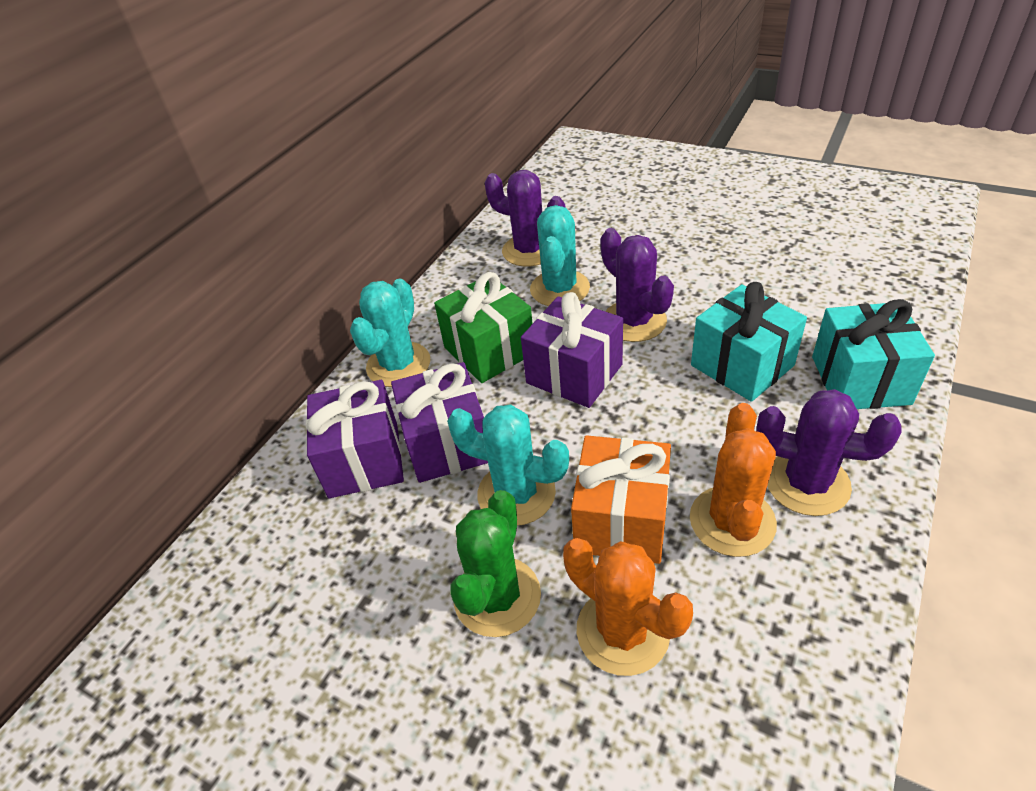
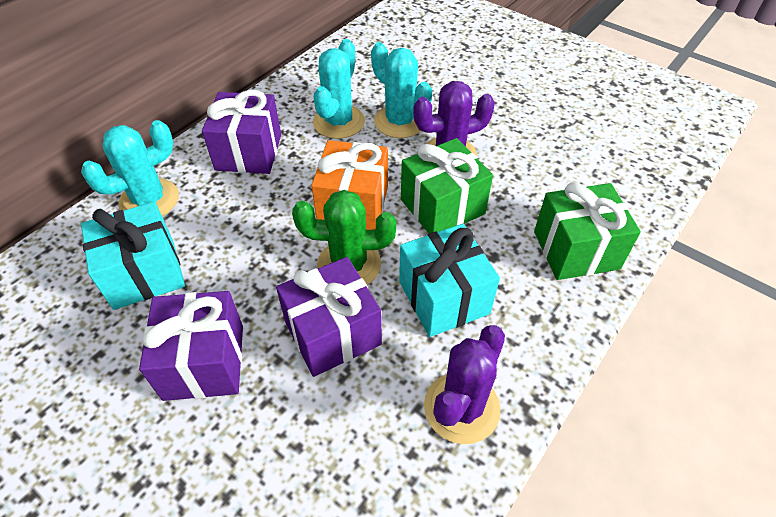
green gift: [434,272,533,383] = 1 -> [401,138,493,233] [534,182,641,280] = 2
orange cactus: [563,538,693,676] [690,403,777,557] = 2 -> none = 0
purple cactus: [485,170,565,267] [601,228,674,342] [756,389,902,516] = 3 -> [413,81,495,156] [424,325,505,444] = 2

